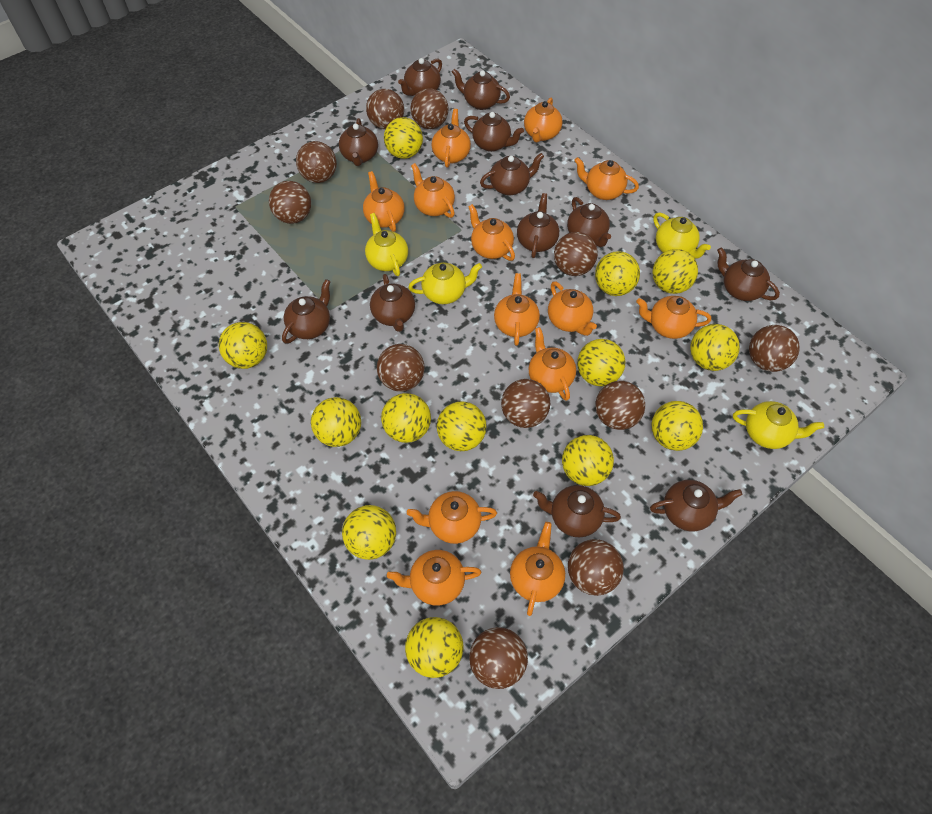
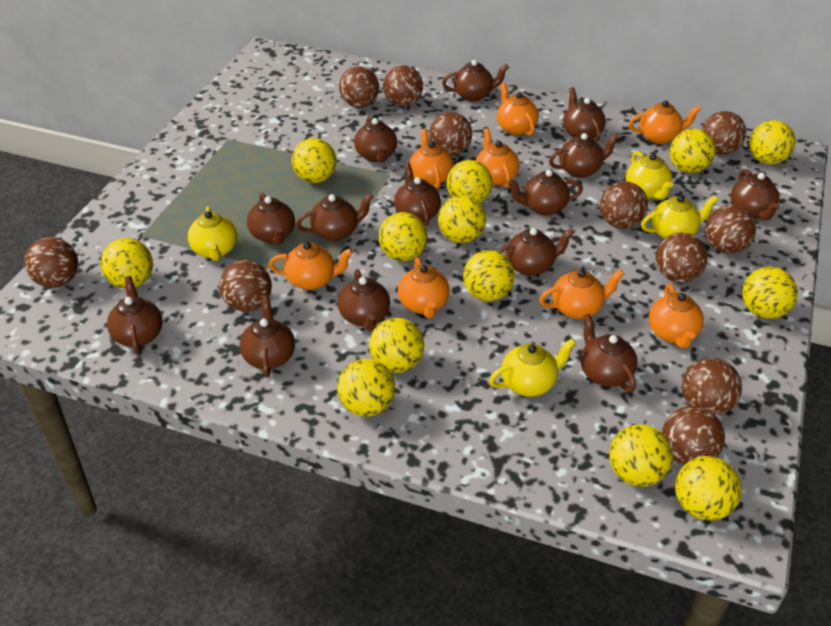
brown teapot: [282,279,331,344] [339,118,378,166] [370,274,415,332] [398,58,442,96] [452,68,510,110] [464,112,524,152] [480,153,544,196] [517,193,559,258] [533,485,621,538] [567,197,611,247] [650,480,742,531] [717,247,780,301] = 12 -> [107,276,163,353] [240,296,295,377] [247,193,295,245] [296,193,373,241] [338,269,390,331] [354,117,397,162] [394,163,441,226] [442,60,509,102] [497,228,575,276] [507,170,583,216] [549,133,620,178] [563,87,606,142] [581,314,637,392] [731,169,780,220] = 14
orange teapot: [363,171,404,232] [387,550,481,606] [407,491,497,544] [411,163,455,218] [432,109,471,168] [468,204,515,261] [494,273,540,346] [510,522,565,616] [524,97,563,142] [528,327,576,401] [548,281,597,336] [574,157,639,200] [636,296,711,339] = 13 -> [269,242,353,290] [398,258,450,318] [409,129,454,189] [475,128,520,188] [497,82,539,135] [539,269,624,319] [628,101,701,144] [649,284,704,348] = 8

